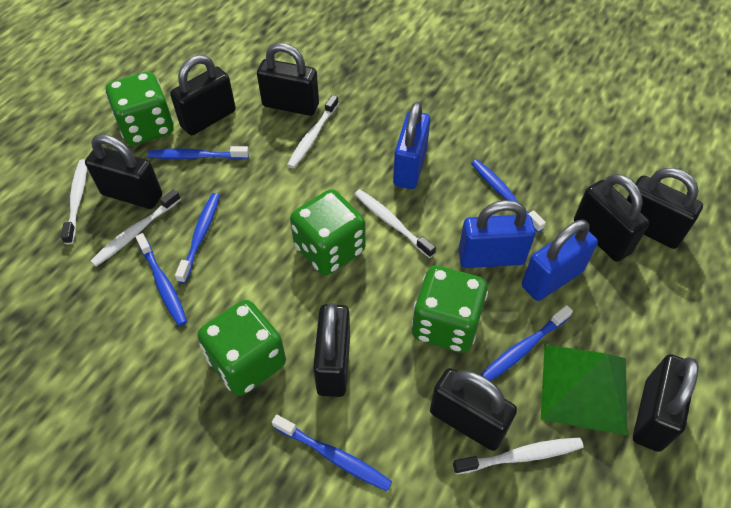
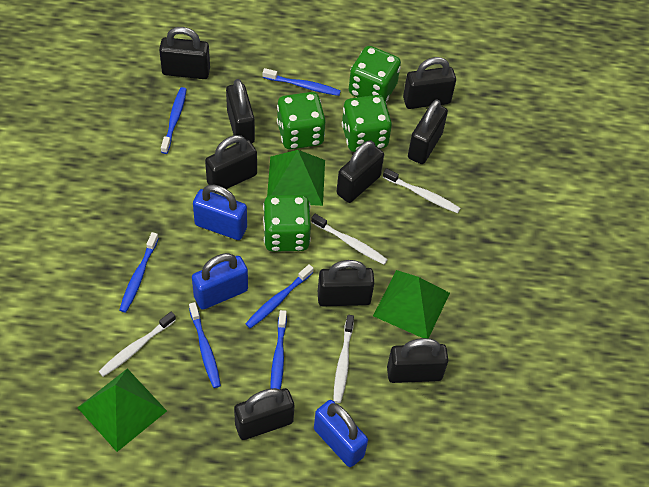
black padlock: [85,134,162,209] [170,55,236,135] [257,43,319,116] [313,303,350,397] [430,368,517,451] [574,174,649,262] [627,168,703,249] [633,354,699,452] = 8 -> [159,27,210,79] [205,135,257,193] [226,79,255,144] [234,388,294,440] [318,260,374,306] [337,140,384,203] [387,338,448,383] [403,57,456,109] [408,99,448,164] = 9
green pyramid: [541,345,628,436] = 1 -> [77,369,167,452] [267,150,325,206] [373,270,450,338] = 3
white toothbrush: [61,159,87,245] [90,189,181,266] [287,95,339,168] [354,189,436,258] [453,437,583,474] = 5 -> [98,312,176,377] [311,214,388,265] [333,315,354,403] [383,168,460,213] = 4

